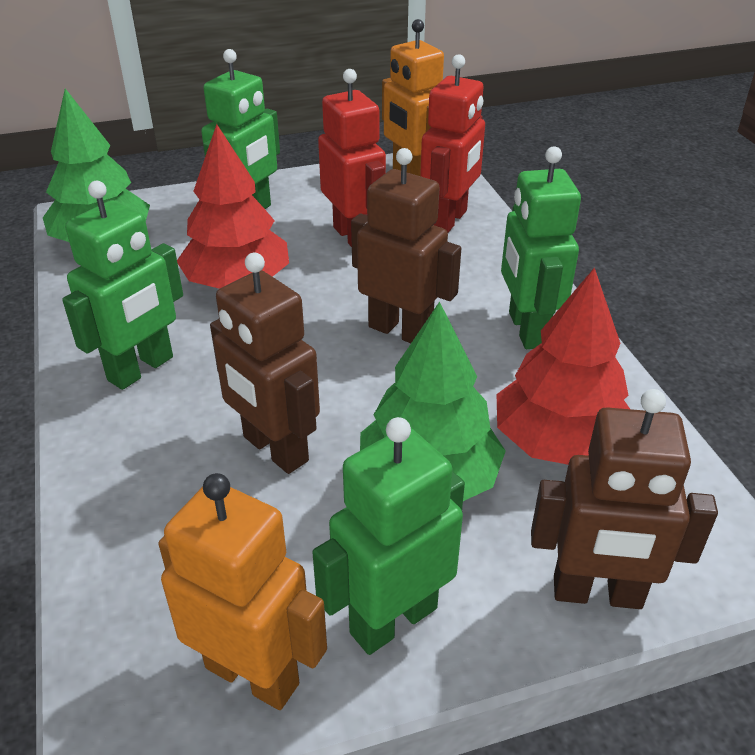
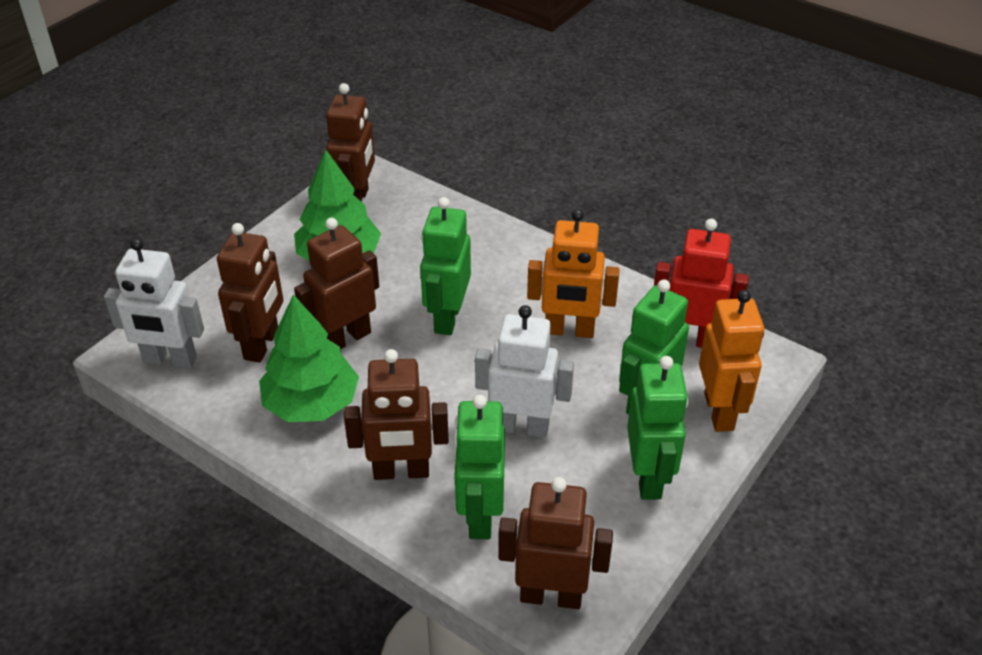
brown robot: [210,253,320,474] [351,148,461,343] [531,389,718,609] = 3 -> [217,223,283,363] [294,218,379,349] [326,83,375,202] [344,349,449,480] [499,477,613,609] = 5
red robot: [318,69,386,247] [420,54,485,233] = 2 -> [654,219,749,348] = 1
red tree: [177,124,289,289] [496,267,630,465] = 2 -> none = 0
white robot: none = 0 -> [104,238,204,369] [475,305,574,438] = 2

